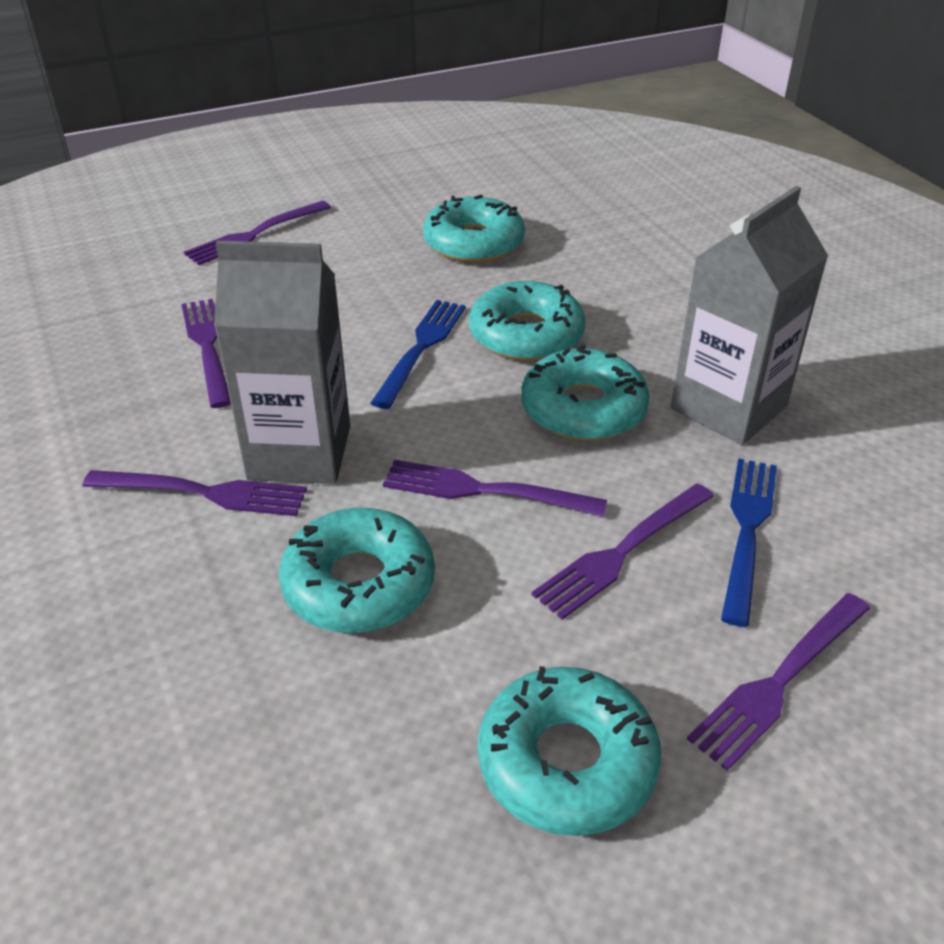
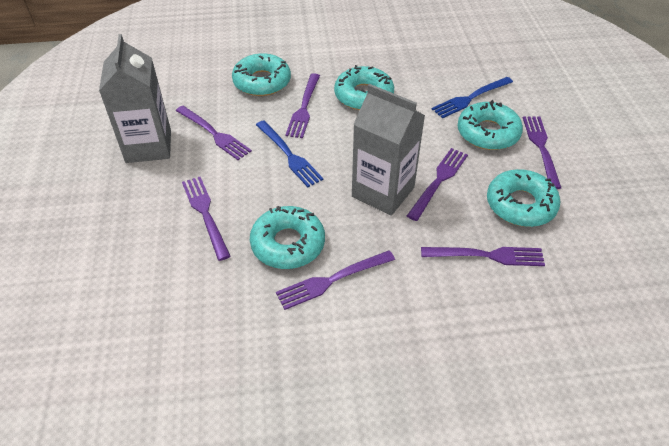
purple fork: [83,470,307,516] [181,299,231,408] [184,201,331,265] [383,460,607,517] [531,484,714,620] [687,593,870,771] = 6 -> [176,106,252,160] [182,177,230,261] [276,250,395,310] [285,73,320,138] [407,148,468,221] [421,247,545,266] [523,116,561,189] = 7

